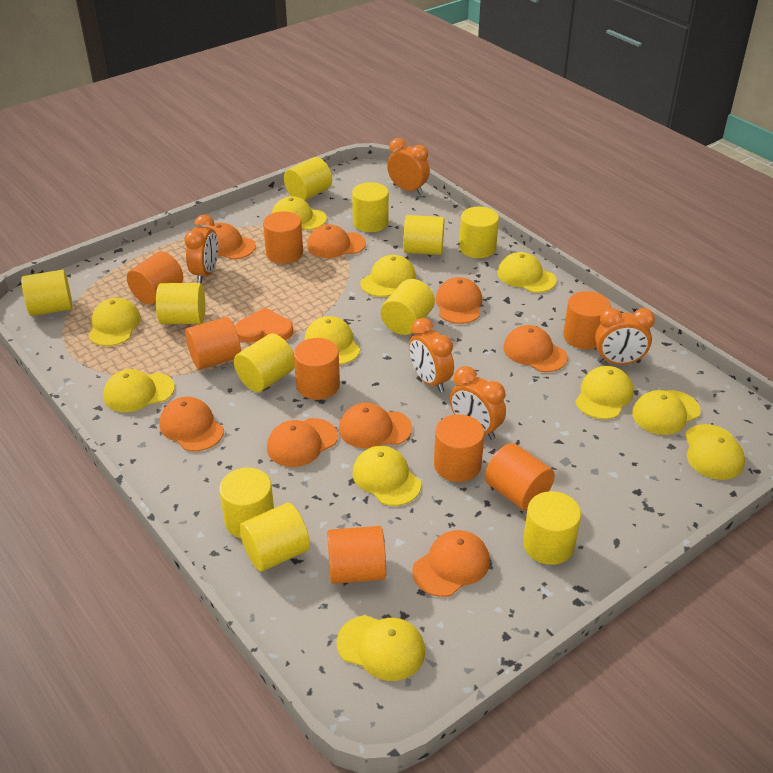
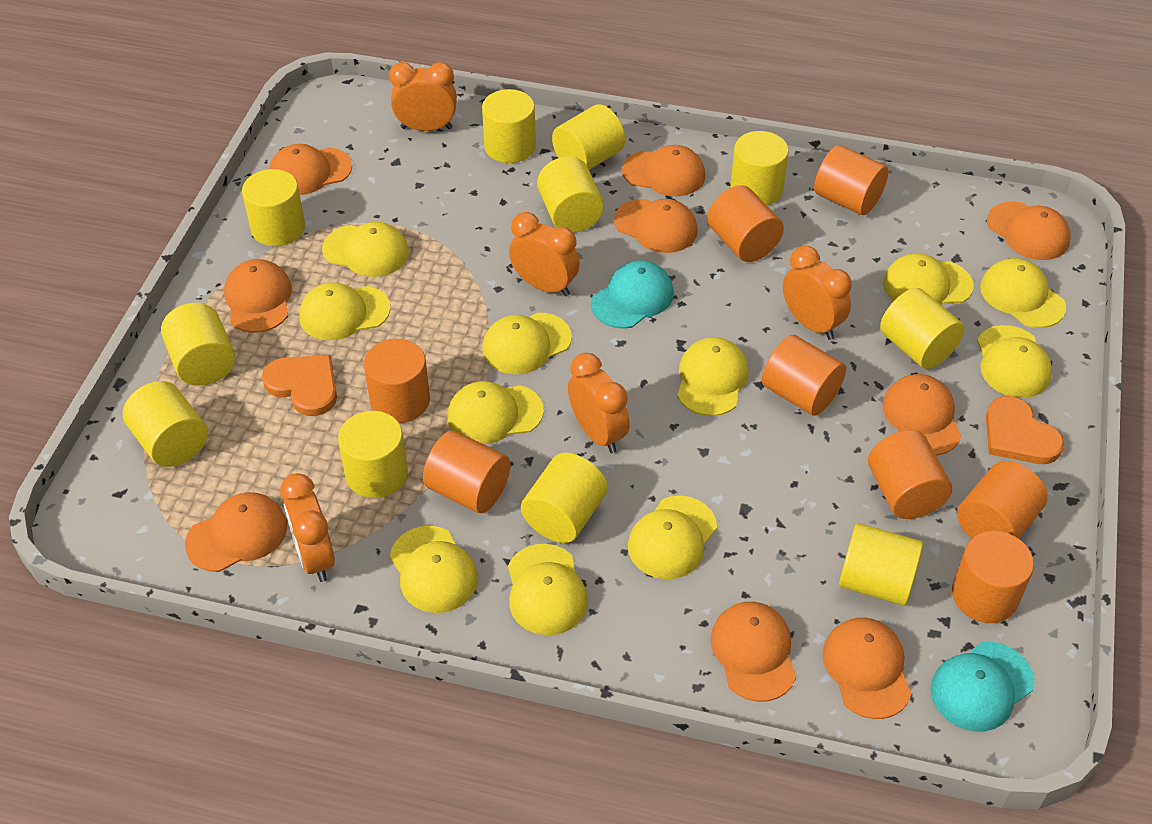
orange cap: [159,397,224,451] [208,223,256,259] [267,418,338,467] [307,224,366,258] [339,403,412,448] [412,530,490,597] [436,277,482,324] [504,325,568,372] = 8 -> [185,492,287,572] [224,259,292,333] [269,144,352,195] [614,199,698,253] [622,145,705,196] [711,602,796,702] [822,618,912,719] [882,374,961,456] [987,202,1071,260] = 9
orange heart: [235,307,293,343] = 1 -> [262,355,337,416] [986,396,1064,464] = 2
turquoise cap: none = 0 -> [591,260,674,329] [930,642,1034,731] = 2

